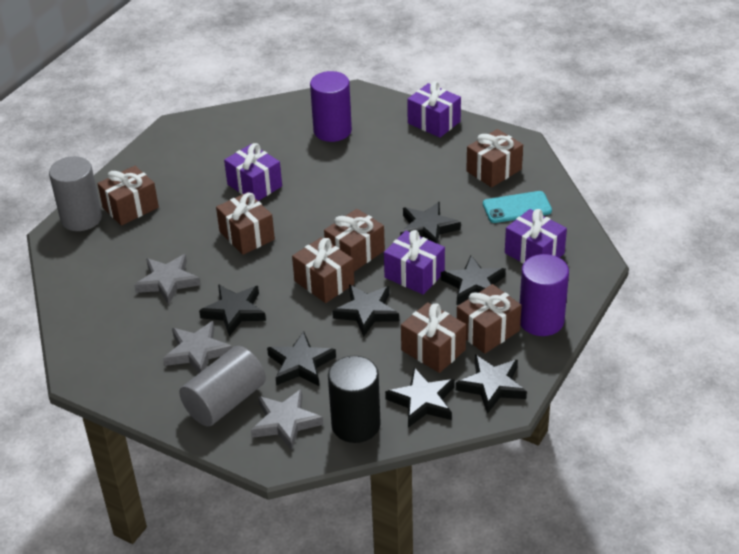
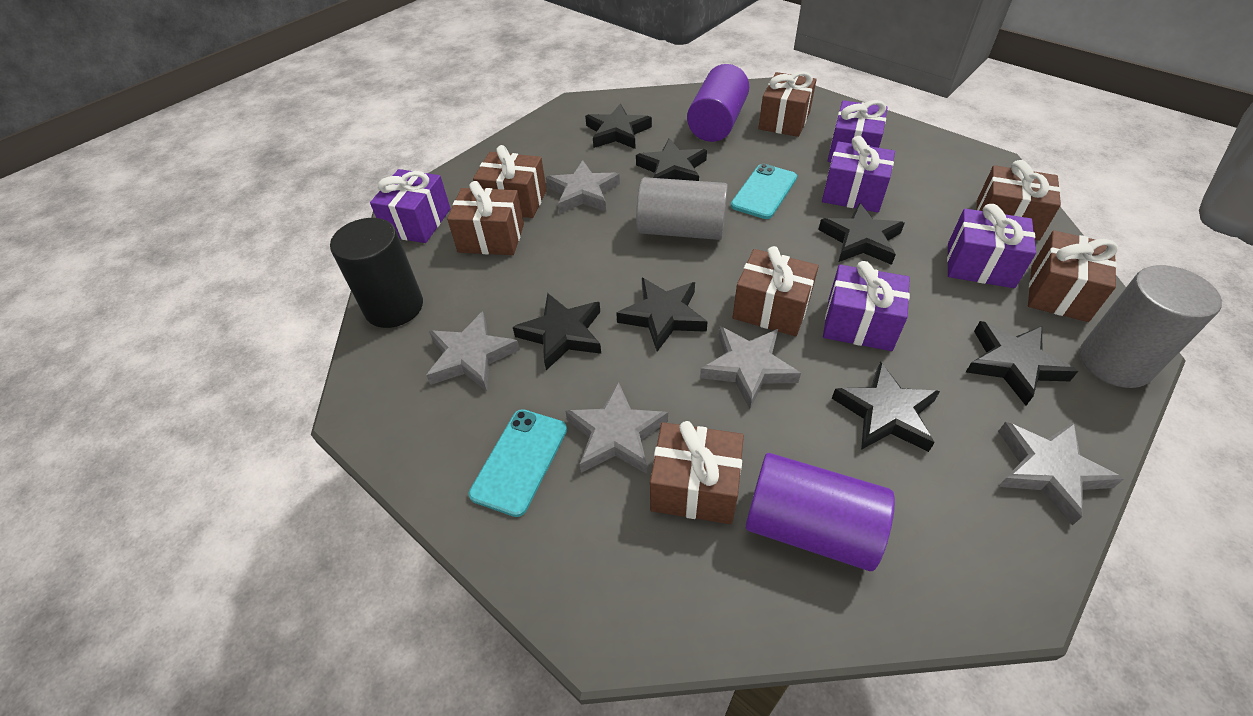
grey star: [134,254,200,305] [163,321,232,373] [251,389,323,450] = 3 -> [426,312,520,391] [546,160,620,214] [565,382,668,474] [700,326,801,409] [998,422,1124,525] = 5
purple gift: [224,143,282,201] [384,230,445,295] [407,81,461,138] [505,209,567,264] = 4 -> [370,169,451,243] [822,136,895,212] [823,261,910,351] [828,100,888,162] [947,204,1036,288] = 5
turquoise phone: [483,191,552,223] = 1 -> [469,409,567,517] [731,164,797,219] = 2

